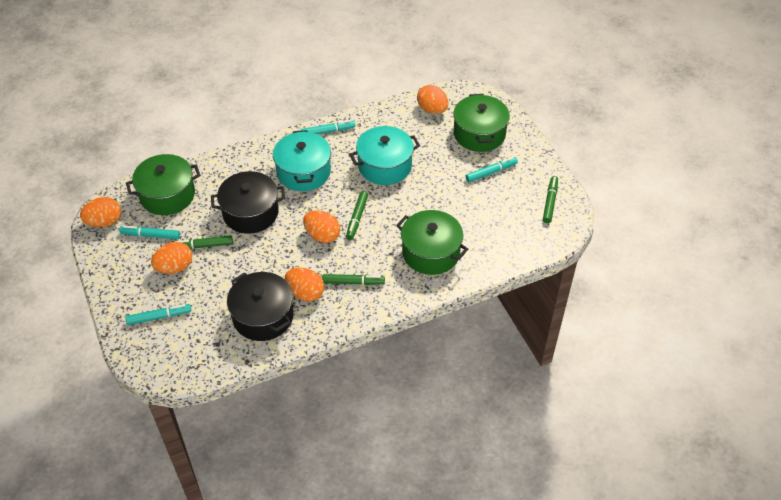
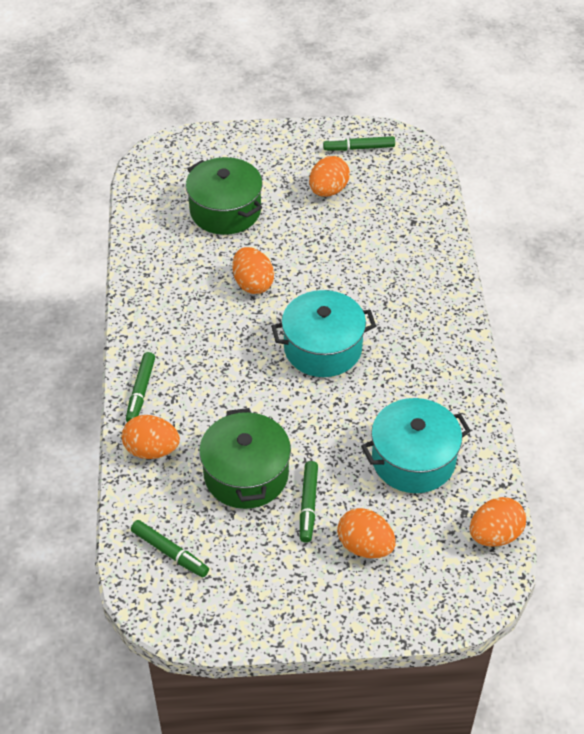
black pot: [211,171,285,234] [227,272,294,341] = 2 -> none = 0
green pot: [126,154,200,215] [396,210,468,275] [453,94,510,152] = 3 -> [186,157,263,235] [199,408,291,509] = 2
turquoise marker: [119,225,180,240] [125,304,191,325] [301,120,355,135] [466,157,518,182] = 4 -> none = 0

